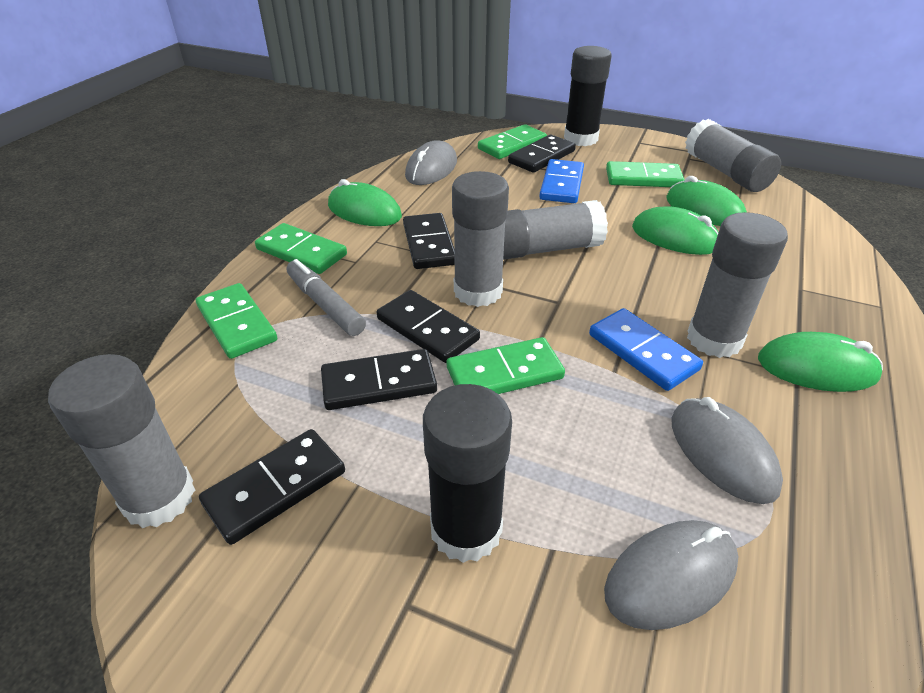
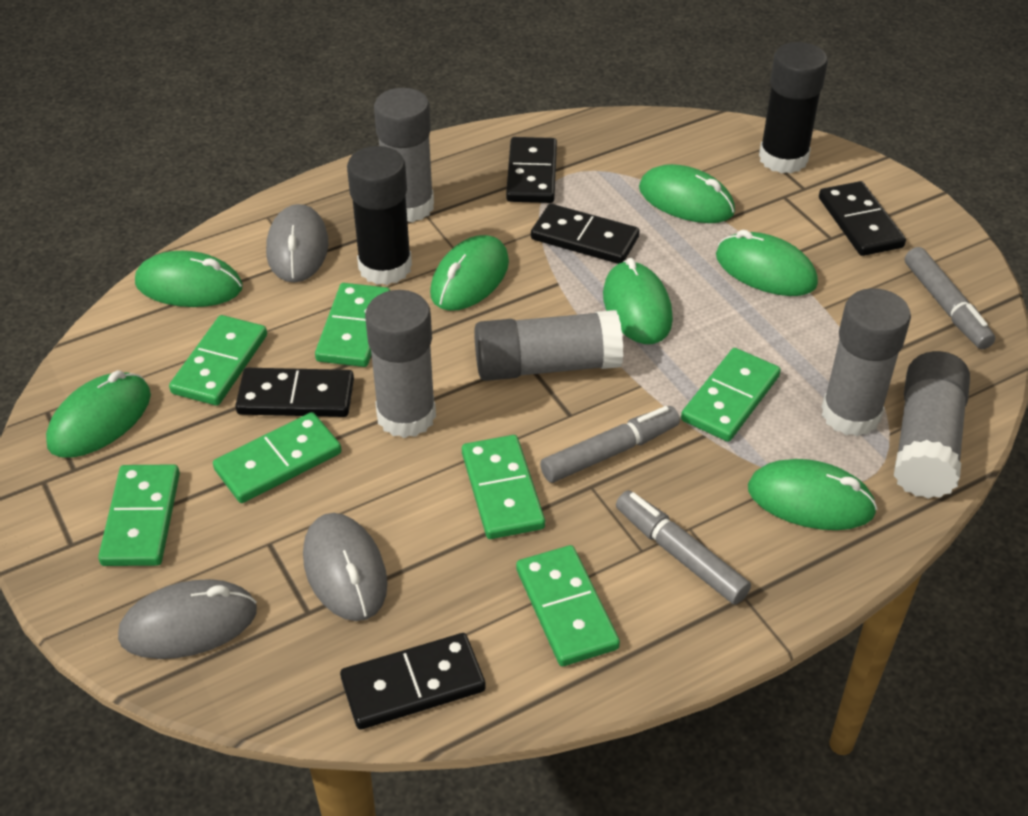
blue domino: [539,159,584,203] [589,308,703,391] = 2 -> none = 0
green domino: [196,283,277,359] [255,223,347,274] [447,337,565,394] [478,124,547,159] [606,161,685,187] = 5 -> [98,465,180,566] [169,315,267,406] [213,412,341,503] [315,283,390,367] [462,435,545,539] [516,545,620,666] [681,348,781,442] = 7
green mouse: [328,179,402,226] [632,206,719,255] [666,176,747,226] [758,332,883,392] = 4 -> [46,370,151,458] [135,251,243,307] [430,235,509,311] [603,258,673,344] [639,164,735,223] [716,230,818,296] [748,459,878,530] = 7
grey marker: [287,259,366,336] = 1 -> [540,406,680,483] [616,490,751,605] [905,247,995,349] = 3

